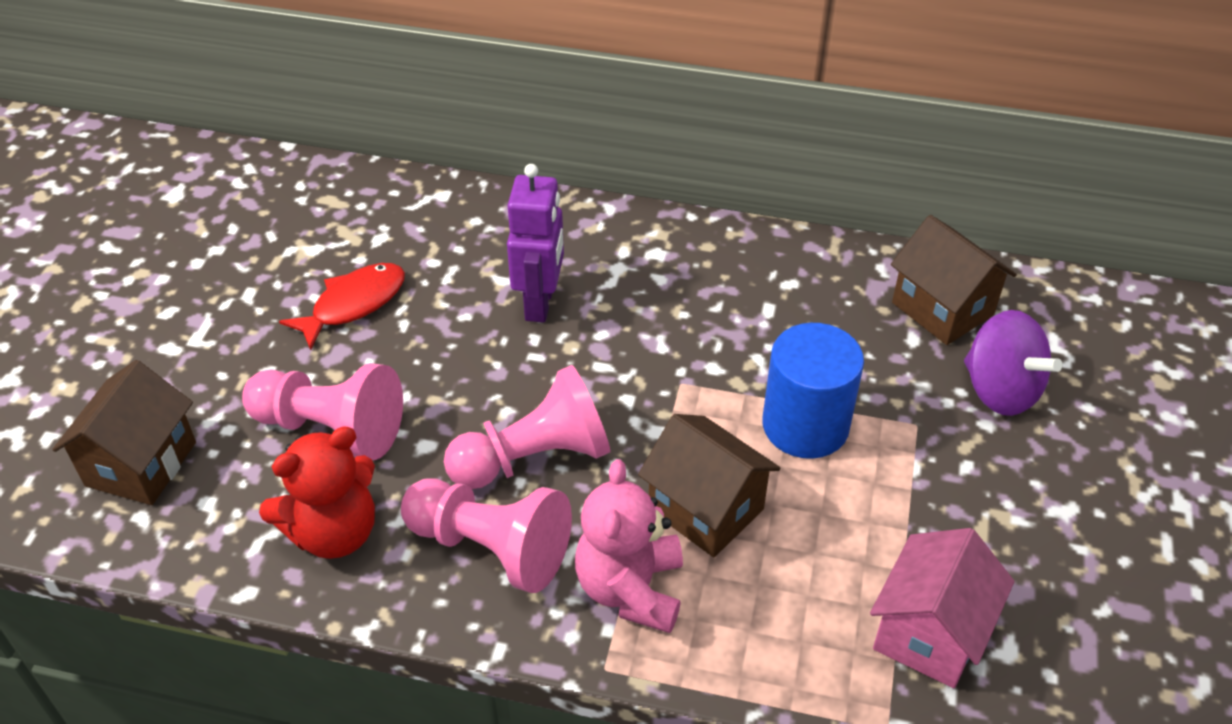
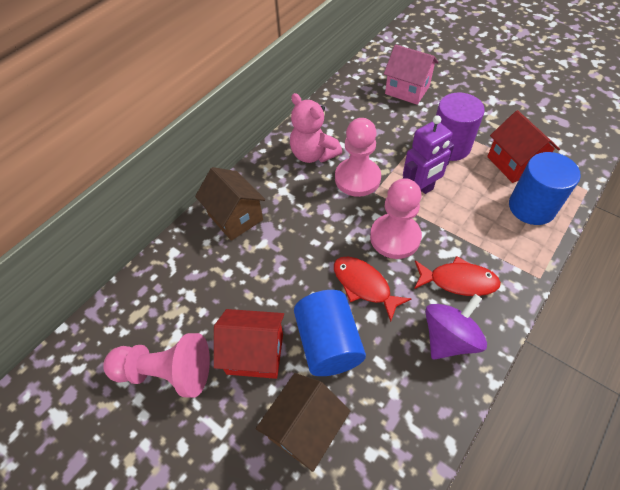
blue cylinder: [762,323,864,459] = 1 -> [294,290,366,376] [509,152,581,225] = 2
brown house: [52,360,196,505] [638,414,781,557] [891,215,1017,345] = 3 -> [195,167,265,241] [256,373,351,472] = 2
purple cylinder: none = 0 -> [436,92,485,161] = 1
red fish: [279,263,405,350] = 1 -> [334,257,412,322] [414,256,501,296] = 2
red house: none = 0 -> [214,309,284,379] [487,110,560,183] = 2
red teddy bear: [259,426,375,559] = 1 -> none = 0

